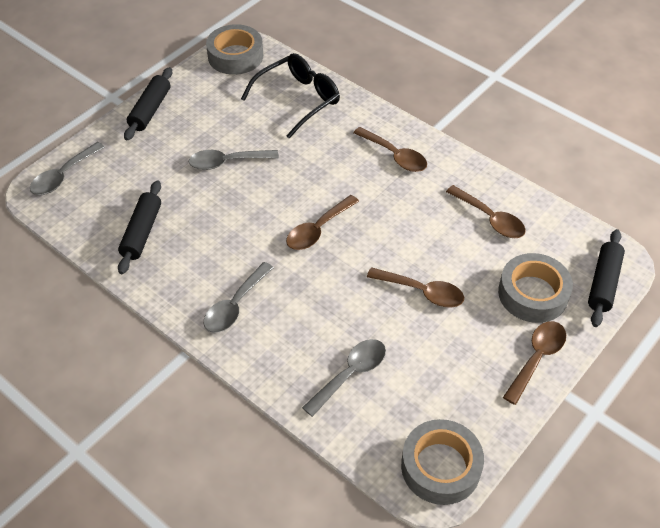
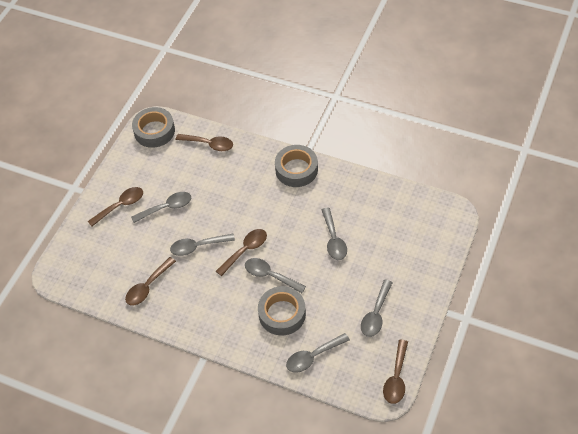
black glasses: [241,53,340,138] = 1 -> none = 0
black rolling pin: [118,180,161,274] [124,67,172,141] [588,229,625,327] = 3 -> none = 0
grey spoon: [30,142,105,195] [189,150,279,170] [204,262,274,333] [302,339,386,417] = 4 -> [131,192,191,223] [170,234,235,256] [245,258,306,293] [286,333,350,373] [322,208,347,260] [361,280,393,337] = 6

